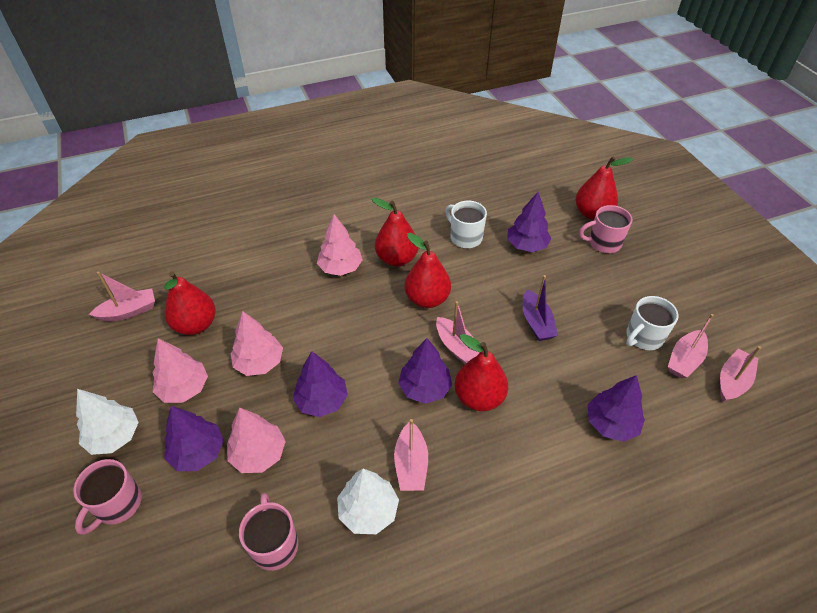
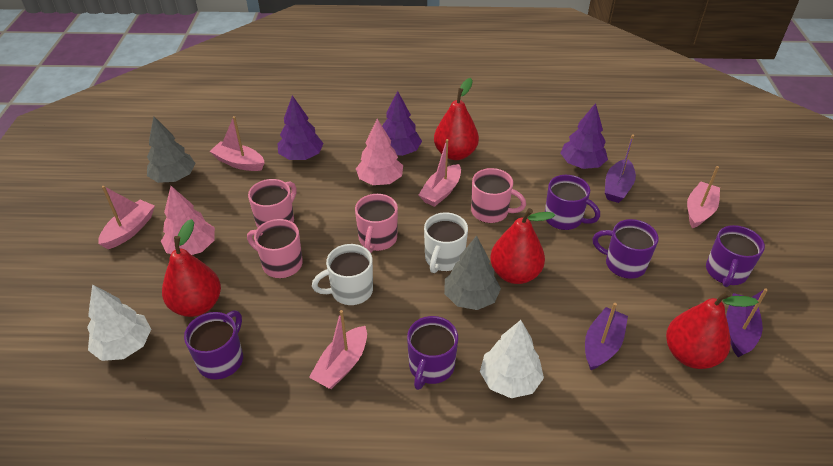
grey tree: none = 0 -> [147,116,196,183] [444,235,501,310] = 2
pink mug: [74,459,142,535] [239,493,298,571] [579,205,632,253] = 3 -> [247,219,303,278] [248,179,297,228] [355,194,398,253] [471,168,526,223] = 4
pink tree: [153,338,208,403] [227,408,286,473] [231,311,283,376] [317,214,363,276] = 4 -> [161,186,215,255] [356,119,403,185] = 2
purple boat: [523,275,558,341] = 1 -> [585,303,628,370] [605,135,636,203] [726,288,768,357] = 3
purple mug: none = 0 -> [184,310,243,379] [407,316,458,390] [545,175,600,230] [592,219,659,279] [706,225,765,287] = 5
purple tree: [164,406,224,471] [293,351,348,417] [398,338,452,404] [507,192,551,252] [588,375,645,442] = 5 -> [278,95,323,160] [382,91,422,156] [561,103,608,169] = 3
red pear: [164,271,216,335] [372,198,419,267] [405,233,451,308] [455,334,508,411] [575,156,633,220] = 5 -> [162,219,221,317] [434,78,479,160] [490,208,555,284] [666,291,758,369] = 4

